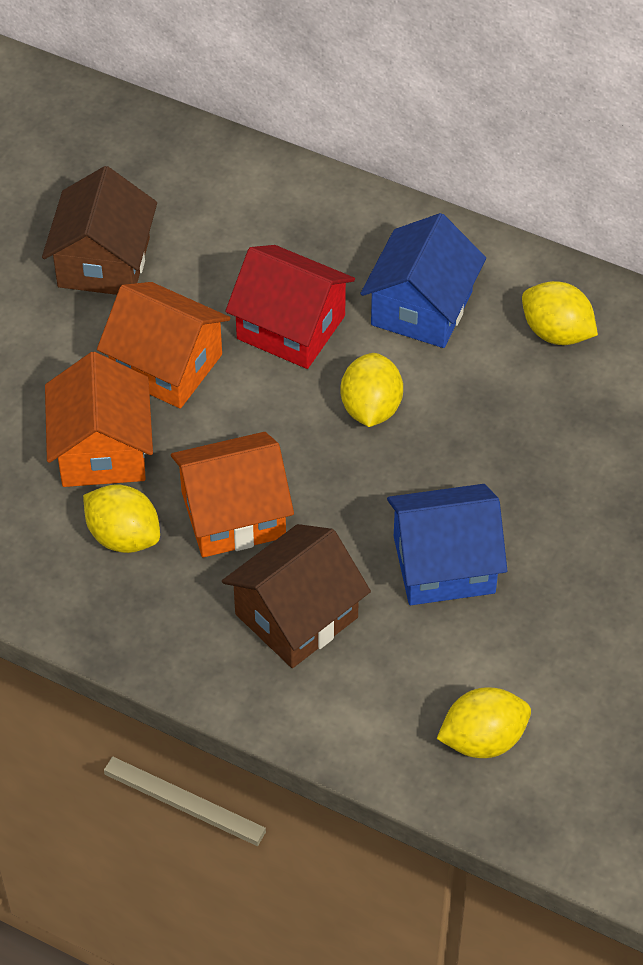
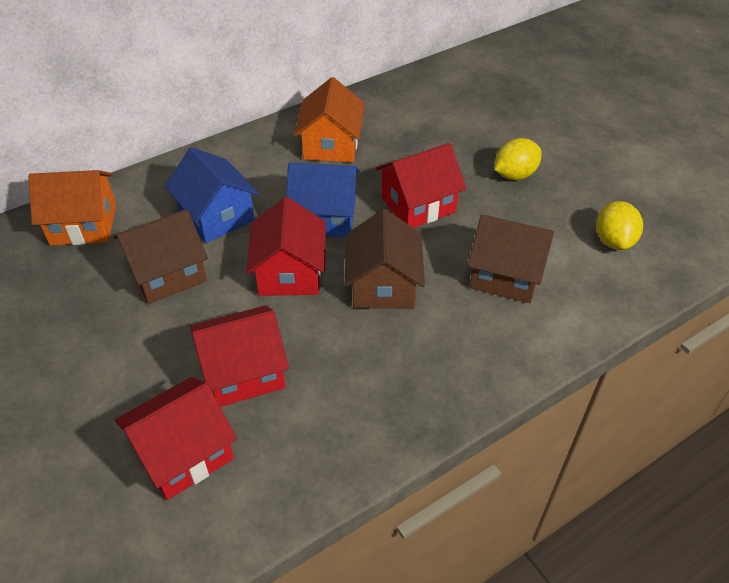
brown house: [42,166,157,295] [222,524,371,668] = 2 -> [114,209,208,304] [345,209,425,309] [468,214,554,303] = 3
orange house: [45,352,153,487] [97,282,230,409] [171,432,294,557] = 3 -> [28,170,116,246] [294,77,365,162] = 2
red house: [225,245,355,369] = 1 -> [115,377,237,500] [191,305,289,407] [246,197,326,296] [375,143,466,228] = 4
yellow lemon: [83,484,160,553] [341,353,403,427] [437,687,531,758] [522,281,598,345] = 4 -> [495,138,541,180] [596,201,643,250] = 2

